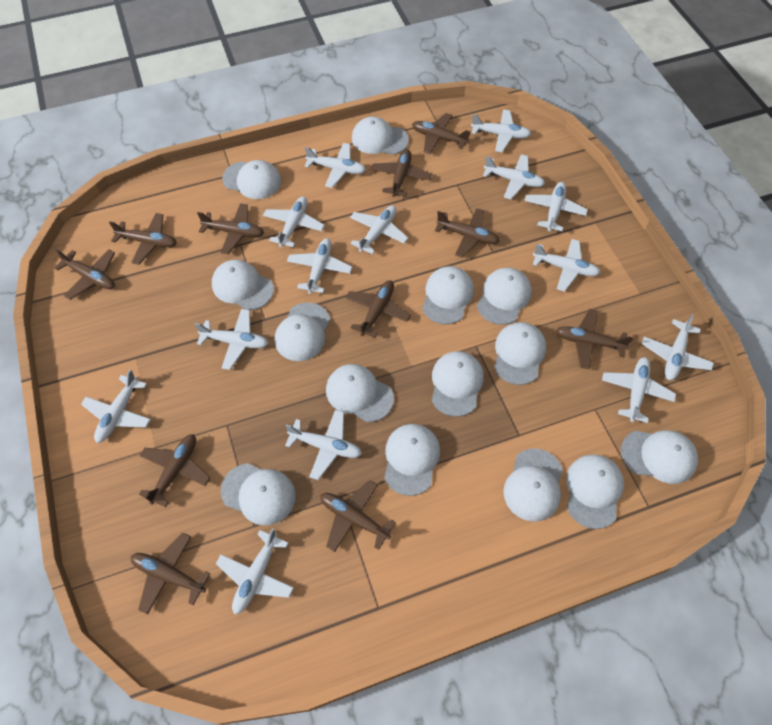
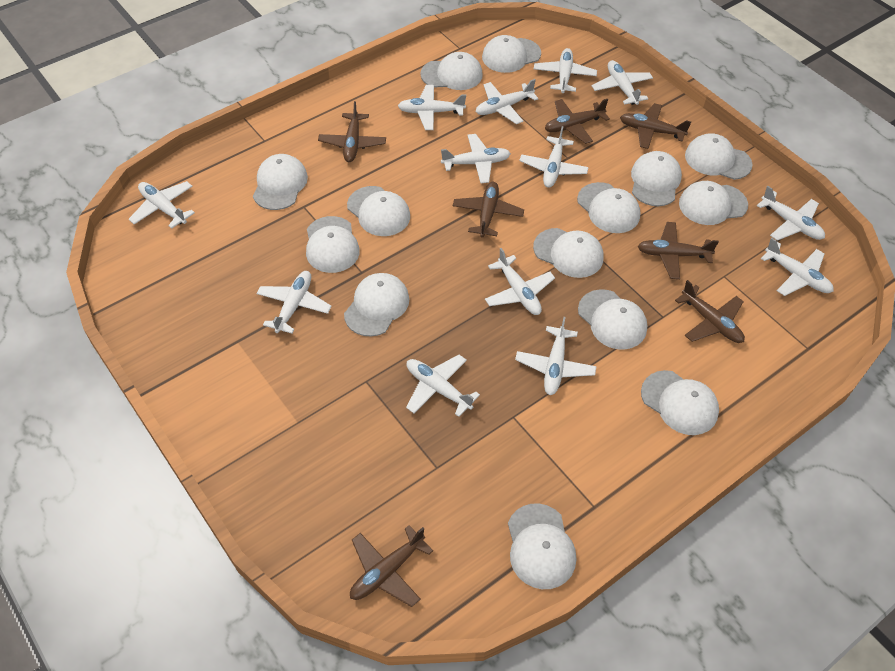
brown plane: [54,249,115,300] [109,213,177,265] [131,532,210,615] [139,434,210,507] [197,203,264,254] [320,480,396,552] [346,281,411,338] [371,149,432,197] [412,113,471,154] [435,208,500,258] [556,309,634,369] = 11 -> [318,101,386,162] [350,525,433,607] [453,182,524,238] [545,99,610,144] [620,103,691,149] [637,222,719,279] [675,280,745,343] = 7
white plane: [81,370,151,443] [195,309,269,370] [216,528,294,614] [263,197,325,247] [285,410,362,480] [287,238,352,294] [305,143,366,188] [350,206,408,255] [471,110,531,152] [483,154,545,199] [525,182,588,231] [533,239,600,292] [602,357,676,423] [642,314,714,380] = 14 -> [129,181,195,229] [256,271,332,334] [398,85,466,130] [406,355,480,417] [441,134,511,183] [476,79,539,124] [485,248,555,315] [515,317,596,395] [519,126,589,188] [534,48,597,93] [592,60,653,105] [757,186,825,241] [761,238,834,296] = 13

